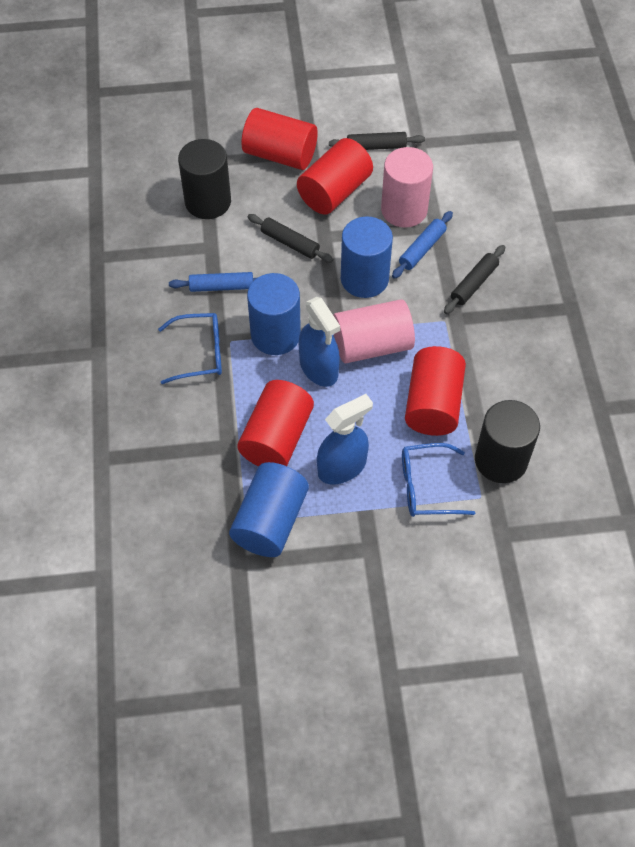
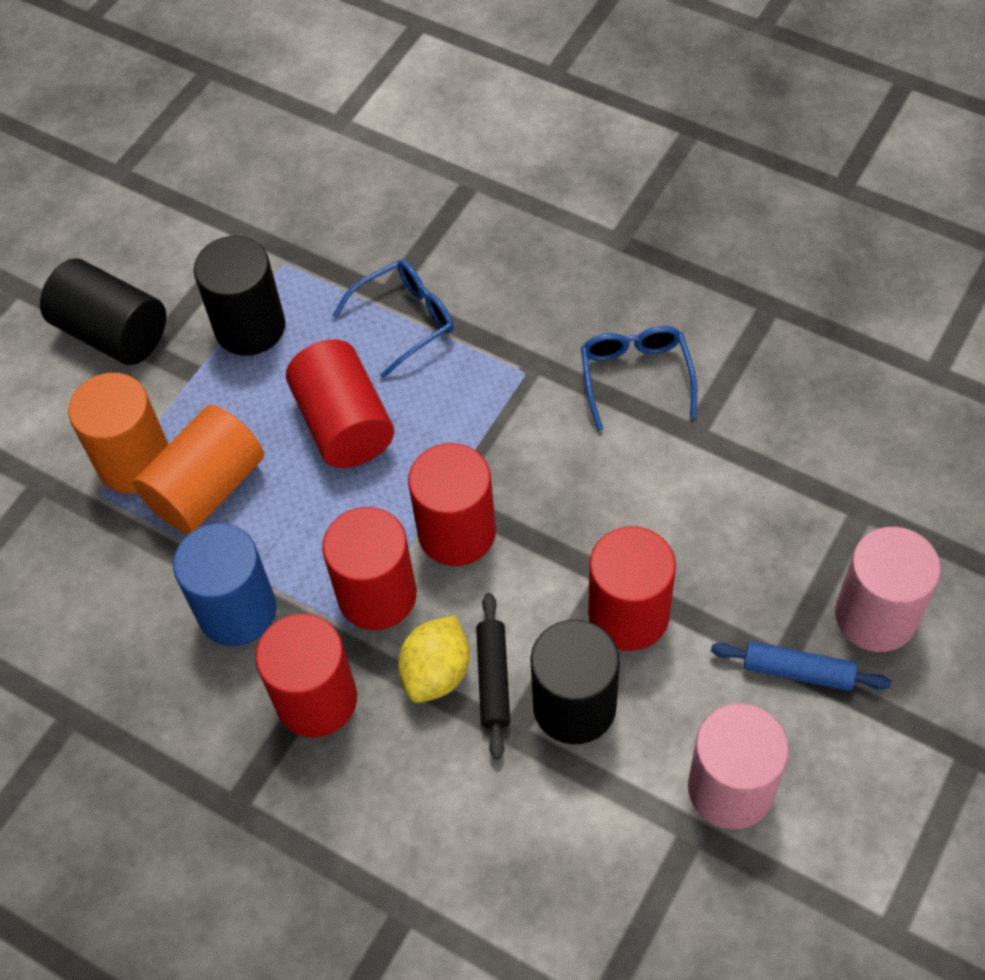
black cylinder: [178,139,231,219] [475,400,540,483] = 2 -> [40,258,166,365] [194,236,285,356] [530,620,620,744] = 3
black rolling pin: [248,214,333,263] [329,132,425,150] [444,245,505,314] = 3 -> [476,593,510,759] = 1
blue cylinder: [229,462,309,557] [247,273,301,355] [341,216,393,298] = 3 -> [173,523,277,646] = 1
blue rolling pin: [169,272,256,292] [392,211,453,279] = 2 -> [711,641,891,691] = 1
blue spray bottle: [299,297,340,387] [317,394,373,484] = 2 -> none = 0
orange cylinder: none = 0 -> [68,373,168,494] [133,405,264,534] = 2
red cylinder: [237,380,314,466] [241,108,318,170] [297,138,373,214] [405,346,466,436] = 4 -> [255,614,357,737] [286,339,394,468] [322,507,417,630] [408,443,496,566] [588,526,676,651] = 5
yellow lemon: none = 0 -> [398,615,470,703] = 1

